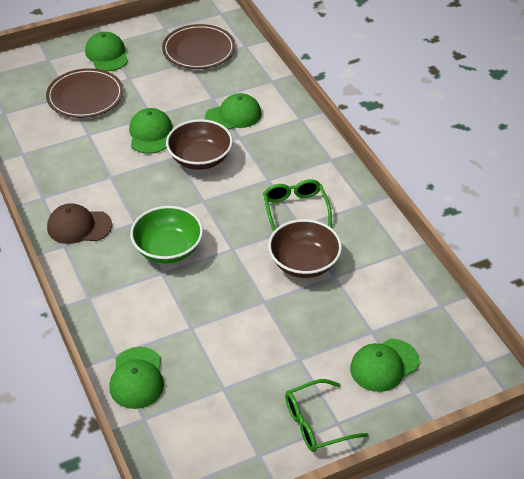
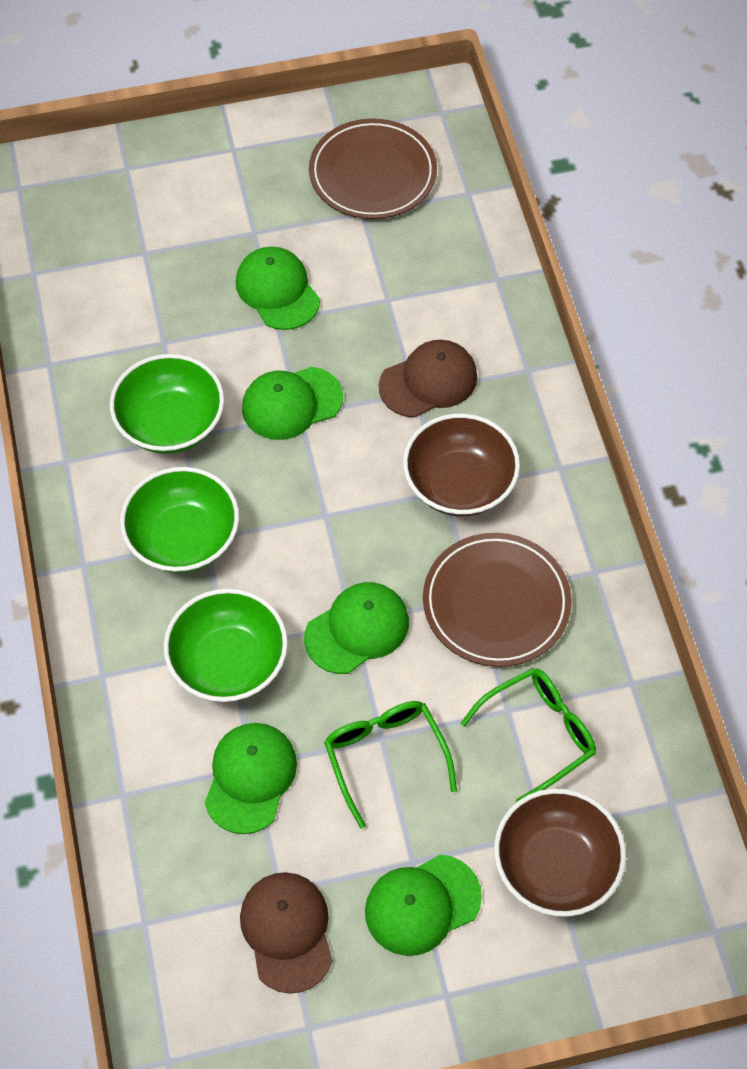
brown cap: [47,203,112,244] = 1 -> [240,872,333,994] [379,340,477,418] = 2
green bowl: [130,206,203,263] = 1 -> [110,354,224,454] [120,467,239,573] [164,588,288,702] = 3

